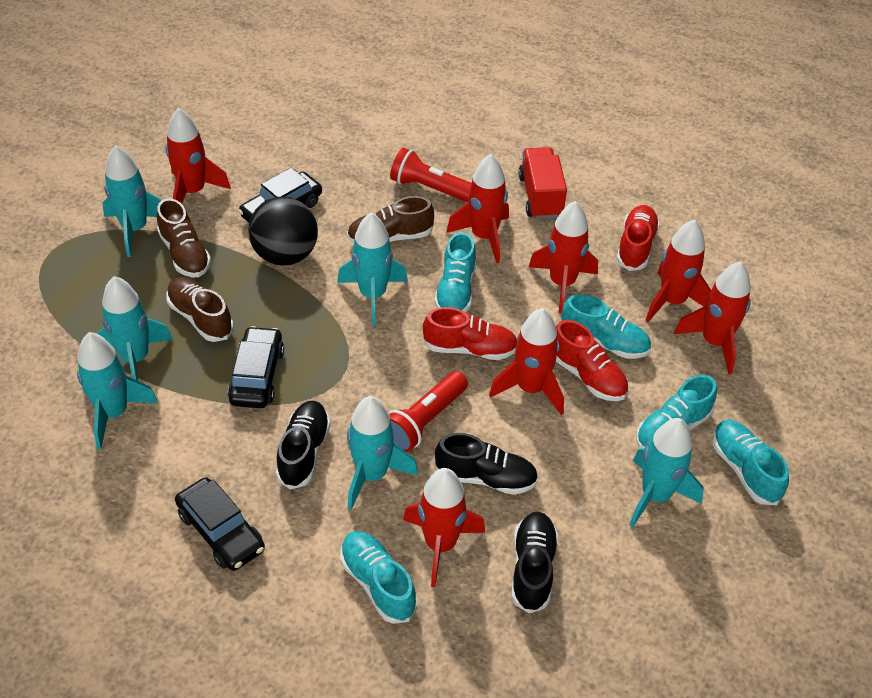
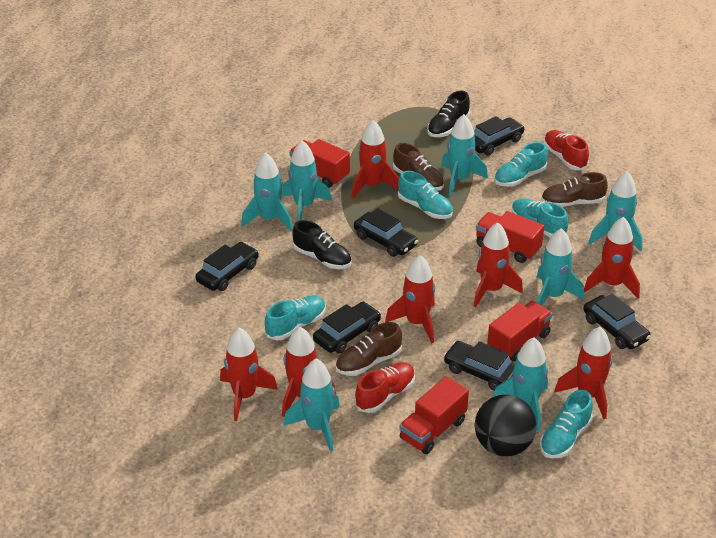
black car: [175,477,265,571] [228,326,284,408] [238,168,322,222] = 3 -> [195,242,259,291] [313,302,381,354] [354,208,418,257] [443,341,515,391] [474,116,525,155] [583,293,651,349] = 6
black shoe: [276,401,331,490] [434,433,538,495] [511,512,558,614] = 3 -> [292,220,351,269] [427,91,470,137] = 2
red flashlight: [388,371,468,452] [390,148,471,203] = 2 -> none = 0
red shoe: [422,307,517,360] [556,320,628,401] [617,205,660,271] = 3 -> [355,362,415,413] [544,130,589,170] = 2
red truck: [518,147,567,219] = 1 -> [289,139,350,188] [400,376,469,454] [476,211,544,263] [487,301,552,362] = 4
turquoise rocket: [77,332,158,449] [97,276,173,381] [102,145,162,257] [337,212,408,326] [347,396,418,510] [629,418,704,527] = 6 -> [241,153,293,231] [282,140,332,221] [283,359,340,452] [441,114,488,196] [493,338,548,431] [537,228,584,306] [588,172,642,252] = 7

